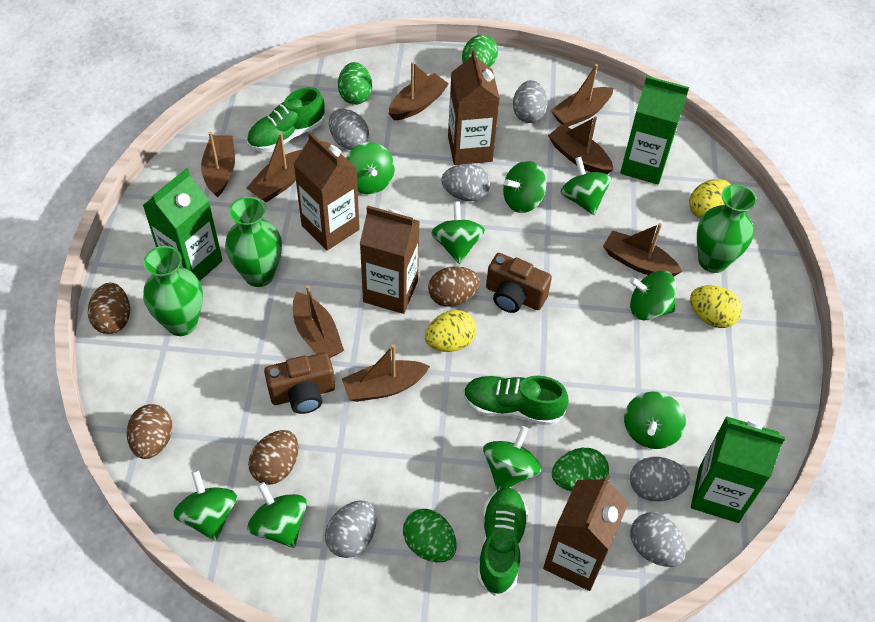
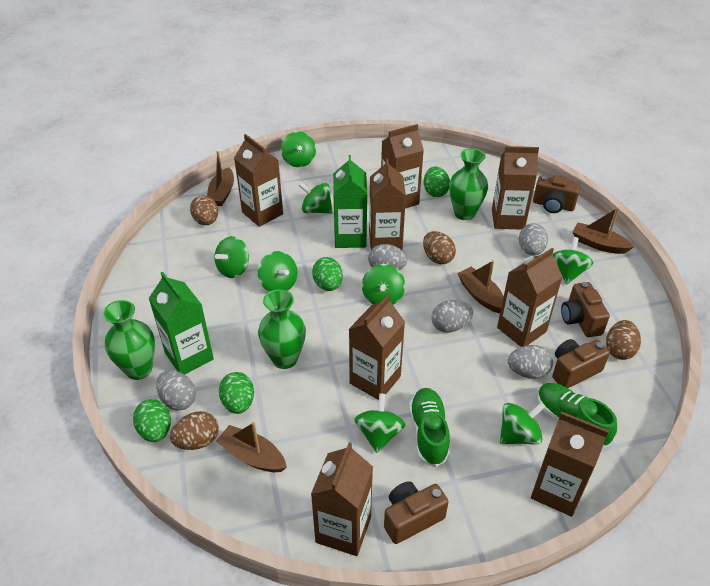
brown boat: [201,132,235,198] [246,132,302,202] [293,286,344,358] [342,344,430,402] [389,62,449,120] [548,117,614,174] [550,64,613,127] [603,223,682,276] = 8 -> [207,151,234,206] [216,422,287,472] [457,260,504,313] [573,207,634,254] = 4
brown camera: [264,352,335,414] [486,253,552,313] = 2 -> [384,481,449,544] [533,175,581,213] [552,339,610,388] [561,282,610,337] = 4
brown carton: [294,132,360,250] [360,206,420,314] [448,50,500,165] [543,475,628,591] = 4 -> [234,134,283,227] [311,442,373,556] [349,295,405,400] [369,158,406,250] [381,124,424,208] [492,146,539,230] [497,248,563,347] [531,412,609,517] = 8
green carton: [143,168,223,281] [620,76,689,184] [691,416,785,523] = 3 -> [149,272,214,375] [333,155,367,248] = 2
green shoe: [247,87,325,152] [464,376,569,426] [477,488,528,596] = 3 -> [409,388,450,467] [537,383,617,448] = 2
green spinning top: [173,470,237,541] [247,482,307,548] [346,142,395,194] [431,201,485,264] [483,426,541,491] [503,161,546,213] [560,157,611,215] [624,391,686,449] [630,271,676,320] = 9 -> [214,236,249,278] [258,251,298,292] [281,131,316,167] [299,182,333,214] [354,393,406,453] [362,264,405,305] [500,402,546,445] [553,237,593,284] = 8
grey egg: [325,500,376,558] [329,109,369,150] [441,164,490,201] [513,80,548,123] [630,457,690,501] [631,512,686,567] = 6 -> [156,370,196,411] [368,244,407,270] [431,300,473,333] [508,345,553,379] [519,223,548,256] = 5
yellow egg: [425,310,476,352] [689,179,731,219] [690,285,742,328] = 3 -> none = 0

